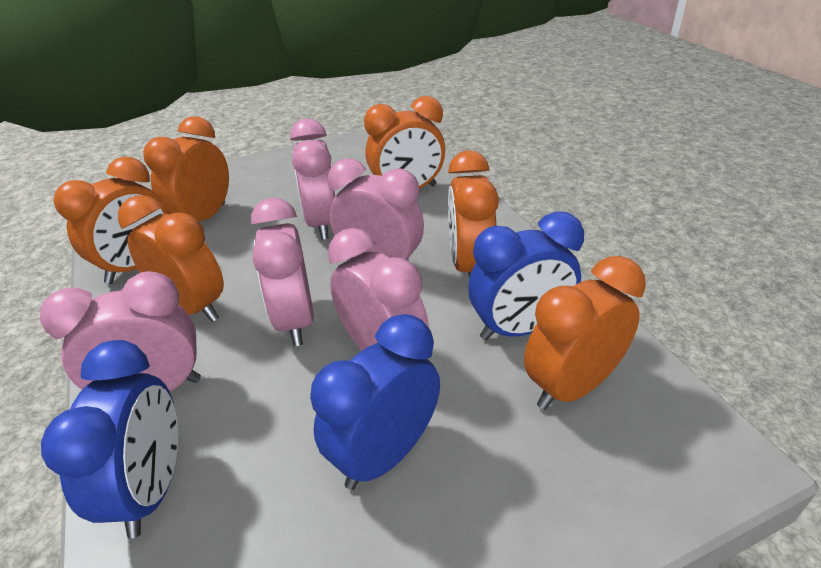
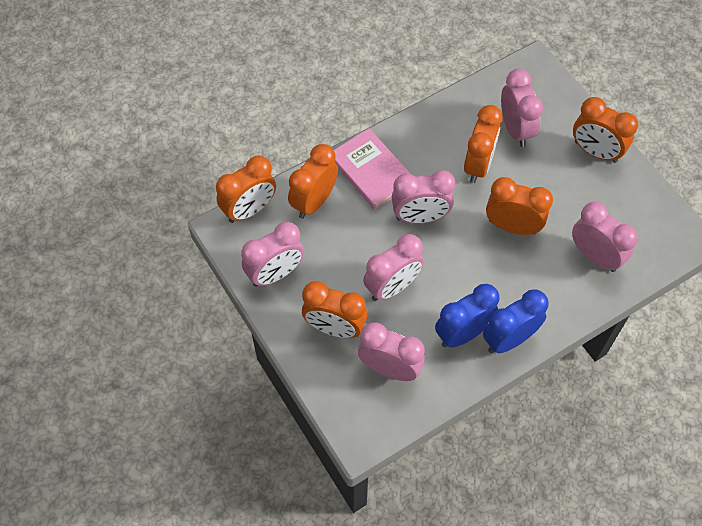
blue clock: [41,340,178,539] [310,314,440,490] [468,212,584,340] = 3 -> [435,284,499,348] [483,289,548,353] = 2
pink book: none = 0 -> [334,128,411,210] = 1
pink clock: [40,271,201,391] [251,198,314,346] [290,119,335,240] [328,159,424,261] [328,228,429,351] = 5 -> [241,222,304,287] [358,322,425,381] [363,234,424,301] [392,170,455,223] [501,68,543,147] [572,202,638,272] = 6

